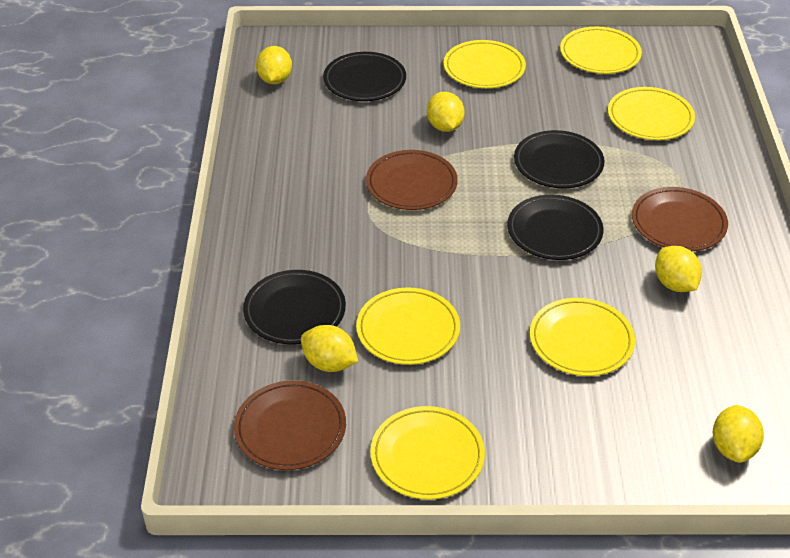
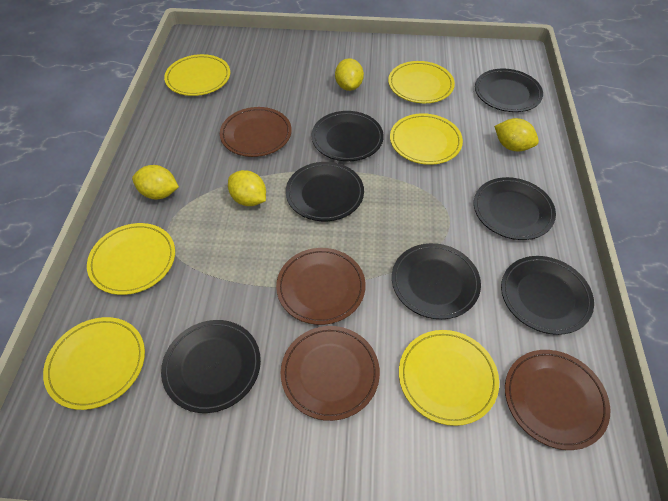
black plate: [243,270,346,344] [323,52,406,101] [507,195,603,260] [514,130,604,188] = 4 -> [161,320,261,413] [286,162,364,221] [311,111,384,161] [392,243,481,319] [474,177,556,240] [475,69,543,112] [501,256,594,335] = 7
brown plate: [234,380,346,470] [366,150,458,210] [632,187,728,251] = 3 -> [220,107,292,157] [276,248,366,325] [281,326,380,421] [505,350,610,450] = 4
yellow lemon: [256,46,292,84] [301,325,358,372] [427,92,464,132] [655,246,702,292] [713,405,764,463] = 5 -> [132,165,179,199] [228,170,266,206] [335,58,364,91] [494,118,539,151] = 4

